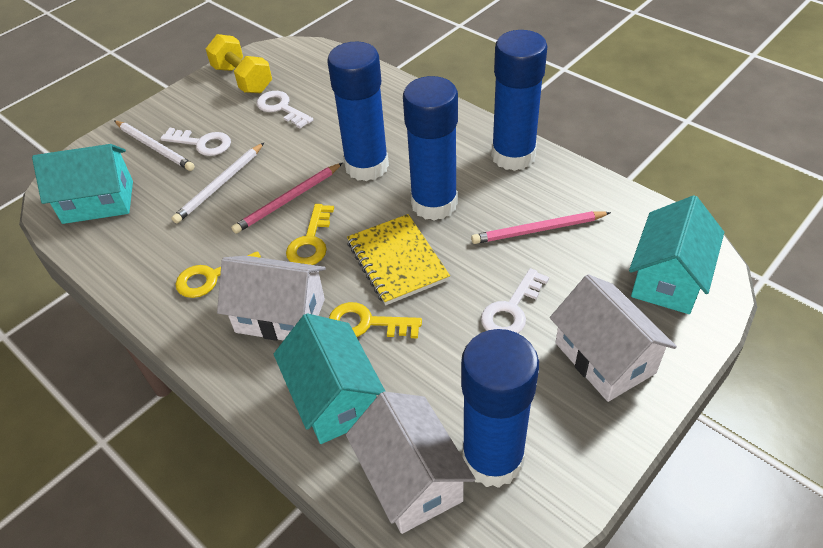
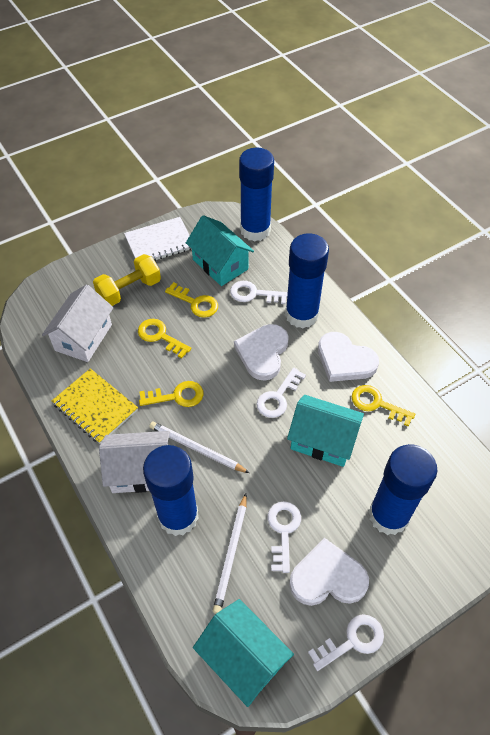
pink pencil: [231,163,342,234] [471,211,611,244] = 2 -> none = 0
white heart: none = 0 -> [234,324,288,381] [289,538,369,606] [318,332,379,382] = 3
white house: [217,256,326,341] [346,391,475,534] [550,274,677,402] = 3 -> [42,284,114,362] [99,431,170,493] = 2
white key: [160,128,231,156] [256,91,313,128] [481,268,549,333] = 3 -> [230,281,288,304] [256,367,306,418] [268,501,301,573] [308,614,384,671] = 4
white notebook: none = 0 -> [124,217,191,261] = 1
yellow key: [175,251,261,298] [286,204,334,265] [329,302,422,338] = 3 -> [138,319,191,358] [139,381,203,407] [165,282,218,318] [352,385,415,427] = 4

